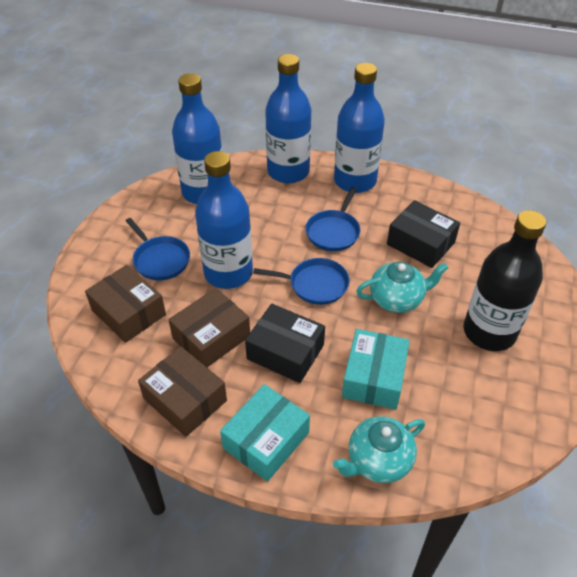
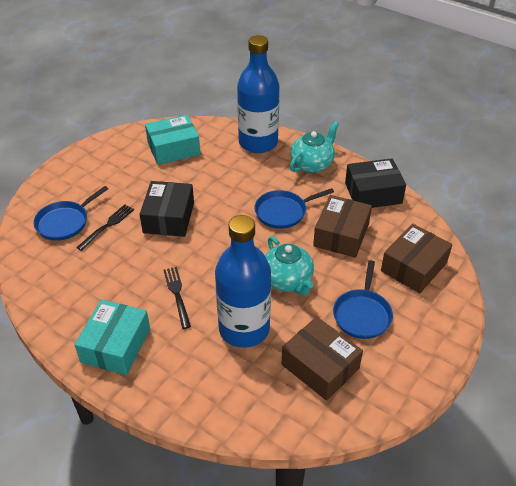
black bottle: [463,210,546,351] = 1 -> none = 0
black fork: none = 0 -> [76,204,134,251] [163,267,191,329] = 2
blue bottle: [172,73,222,204] [195,151,253,289] [265,54,311,183] [334,63,385,193] = 4 -> [215,215,271,348] [237,35,279,153] = 2

